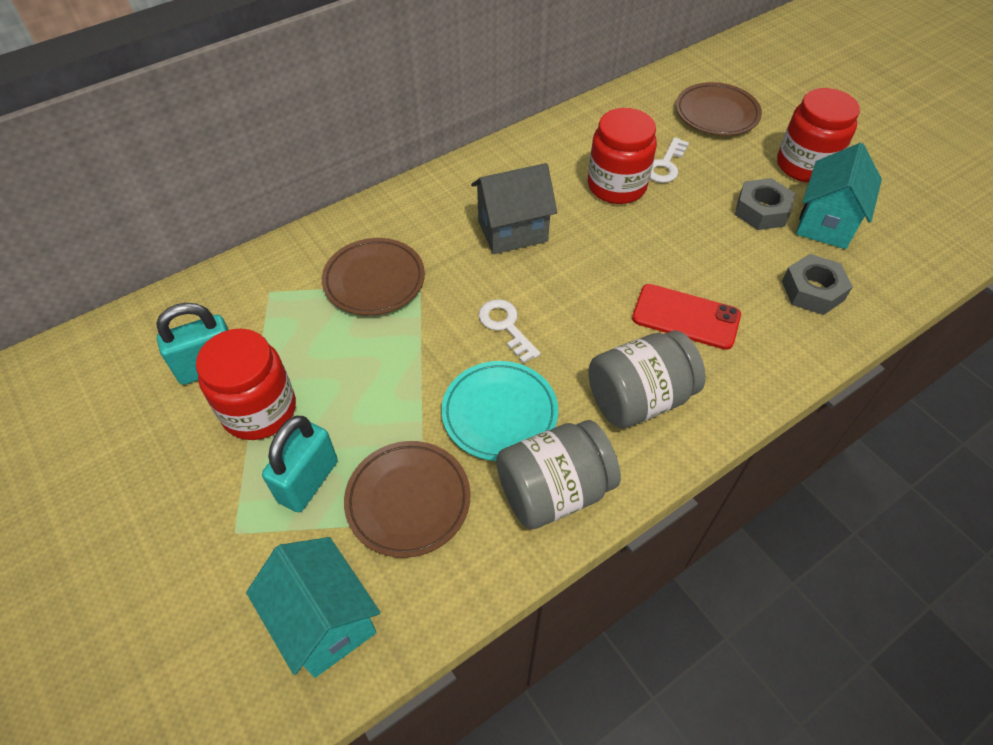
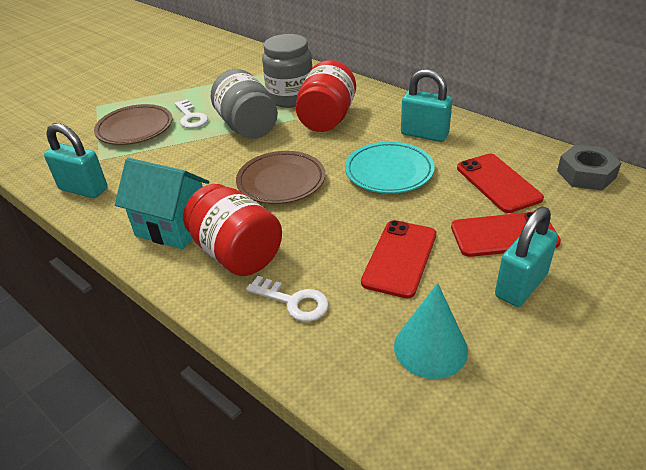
brown plate: [322,238,425,315] [344,441,471,558] [676,82,762,136] = 3 -> [94,104,172,145] [236,151,325,204] = 2
grey house: [471,163,557,254] = 1 -> none = 0
grey nut: [735,178,795,230] [782,254,853,315] = 2 -> [557,145,621,190] = 1
red jar: [196,329,296,440] [588,108,657,204] [777,88,860,183] = 3 -> [183,184,282,276] [296,60,356,132] = 2
red phone: [632,284,741,350] = 1 -> [361,220,436,298] [451,212,561,257] [457,154,544,213] = 3
turquoise cone: none = 0 -> [394,283,468,379] = 1
turquoise house: [246,537,380,678] [796,143,882,249] = 2 -> [115,158,210,249] = 1
turquoise padlock: [156,303,229,385] [262,416,338,512] = 2 -> [44,123,108,198] [401,69,452,142] [495,207,558,307] = 3

